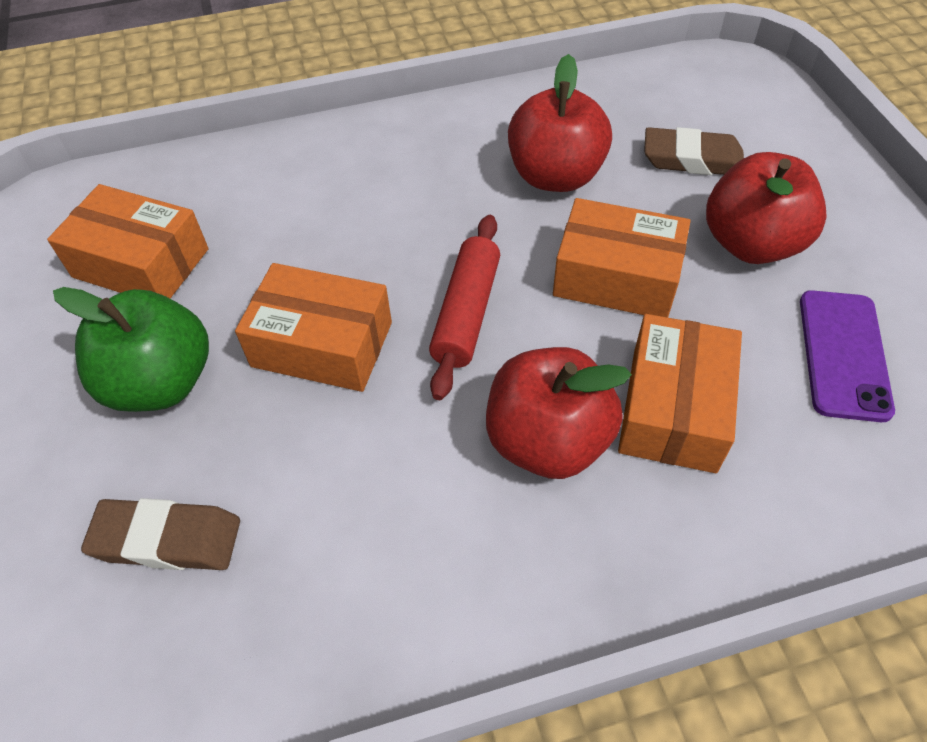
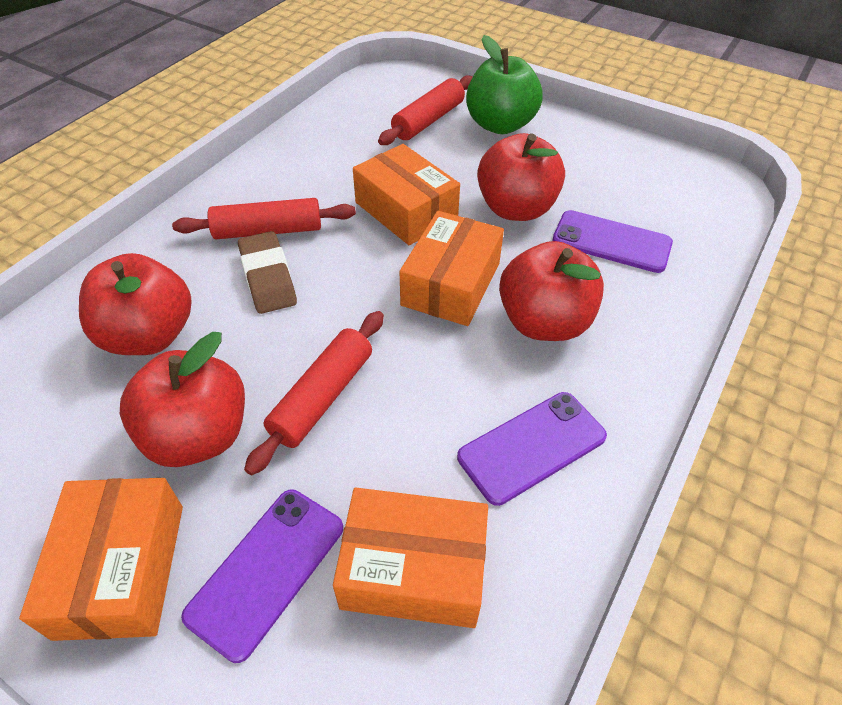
brown eraser: [81,498,240,570] [644,127,744,175] = 2 -> [238,231,297,314] = 1
purple phone: [800,290,895,422] = 1 -> [181,490,343,663] [457,392,607,506] [552,210,673,273] = 3
red apple: [486,347,632,479] [508,54,612,192] [706,152,827,264] = 3 -> [79,253,191,355] [120,332,245,467] [477,133,565,221] [499,241,604,341] = 4
red rolling pin: [429,215,500,400] = 1 -> [172,198,356,239] [244,311,384,475] [378,75,473,145] = 3

